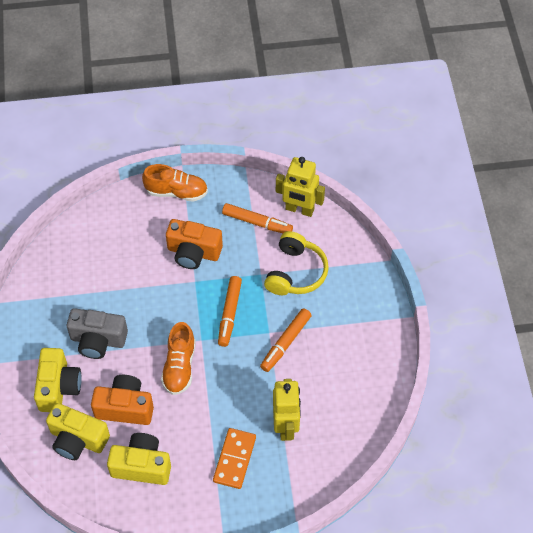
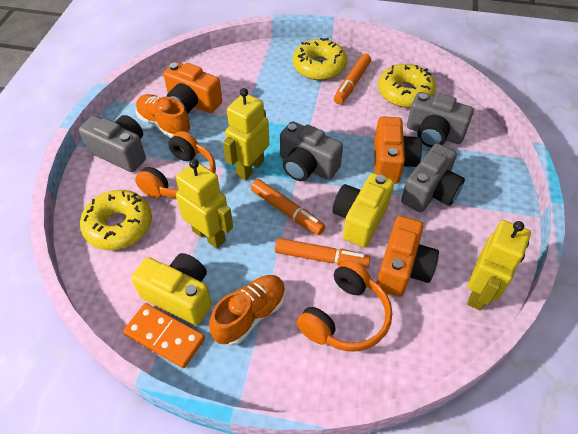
grey camera: [67,308,128,359] = 1 -> [79,115,146,172] [280,121,343,181] [401,143,465,212] [407,92,474,147] = 4
orange camera: [91,375,154,425] [166,219,223,269] = 2 -> [163,62,222,114] [374,117,422,184] [377,216,439,297] = 3
orange headphones: none = 0 -> [135,131,216,198] [297,260,392,352] = 2
yellow camera: [34,348,82,412] [46,403,110,460] [107,433,171,485] = 3 -> [131,253,212,325] [332,173,394,248] = 2
yellow donut: none = 0 -> [80,190,152,250] [293,38,347,80] [378,64,436,108] = 3
yellow headphones: [264,231,329,295] = 1 -> none = 0
yellow robot: [273,379,301,441] [276,157,325,217] = 2 -> [176,159,233,249] [223,88,269,180] [467,220,531,310] = 3

